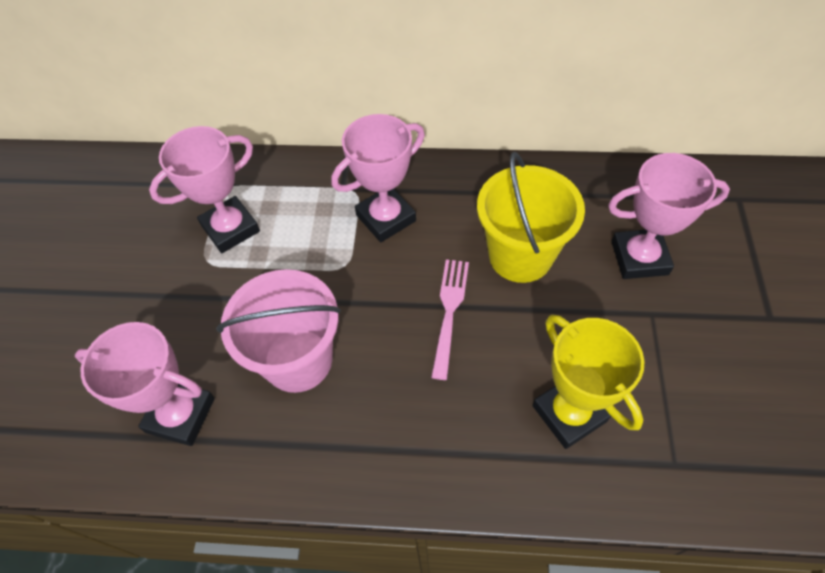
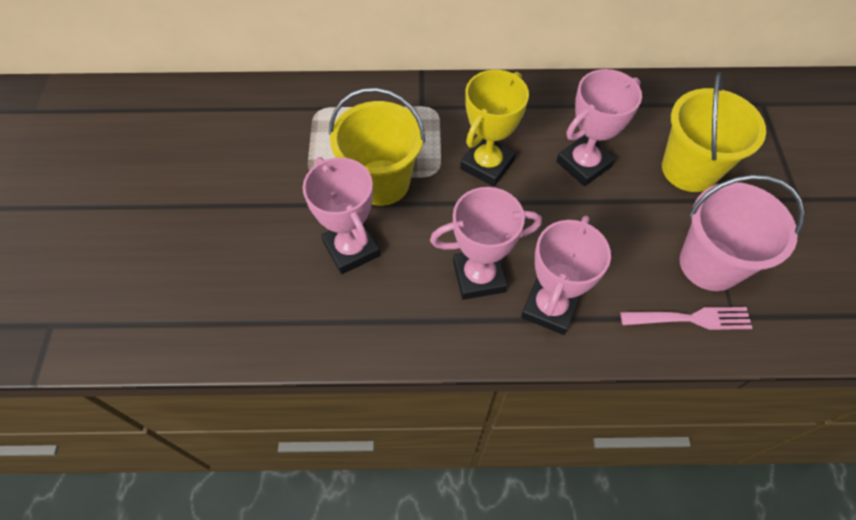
yellow bucket: [477,152,585,283] = 1 -> [329,87,425,206] [662,72,766,192] = 2

